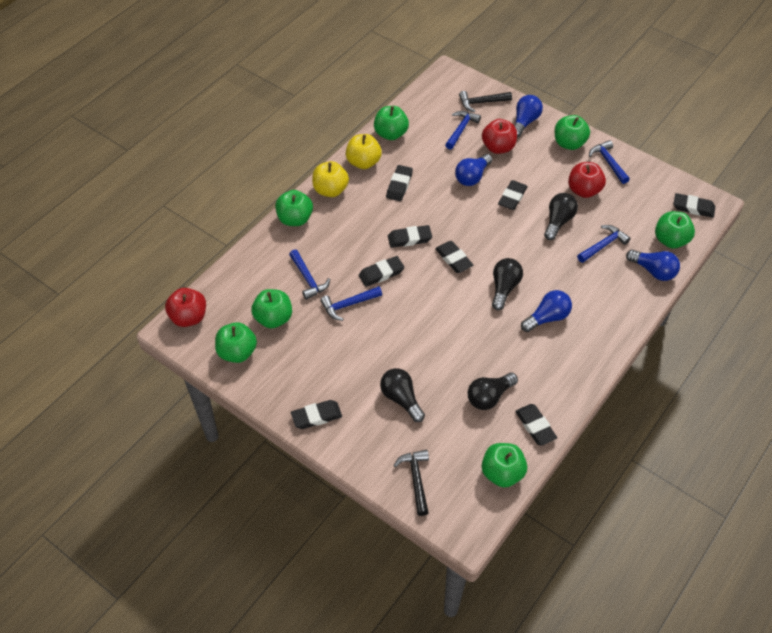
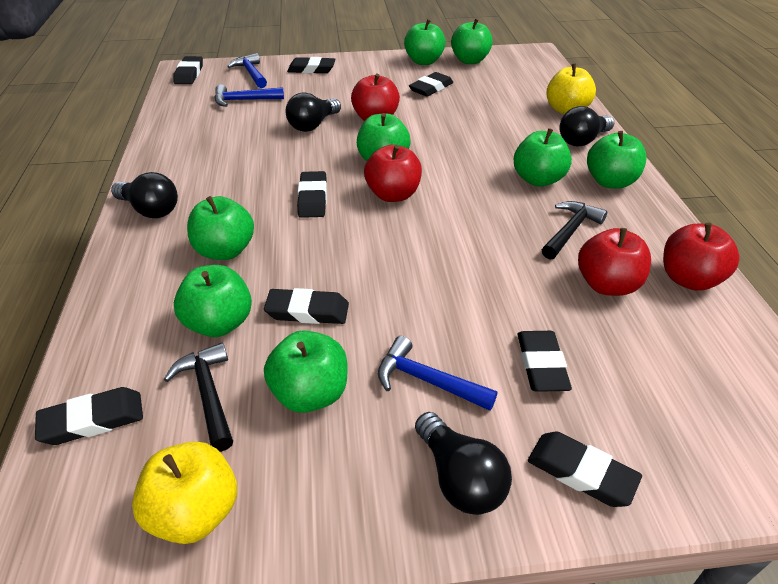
blue hammer: [289,249,330,300] [320,286,382,321] [445,111,481,150] [577,225,631,263] [589,140,630,184] = 5 -> [214,84,284,107] [227,53,267,88] [378,336,497,411] = 3
blue light bulb: [455,154,492,186] [514,95,543,138] [521,290,572,332] [626,250,680,281] = 4 -> none = 0
green apple: [215,322,257,363] [251,289,292,328] [275,190,313,226] [374,106,409,140] [482,443,527,488] [555,115,590,150] [655,211,695,248] = 7 -> [174,265,252,337] [187,196,254,260] [264,330,347,413] [357,113,411,161] [404,19,446,65] [451,19,493,64] [514,128,572,187] [587,131,646,189] = 8
red apple: [165,288,206,327] [482,119,517,154] [568,162,606,198] = 3 -> [351,73,400,121] [364,145,422,202] [578,228,651,296] [663,223,740,291] = 4

